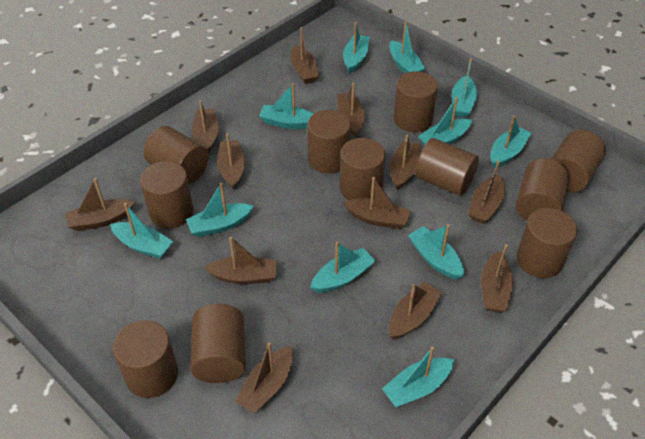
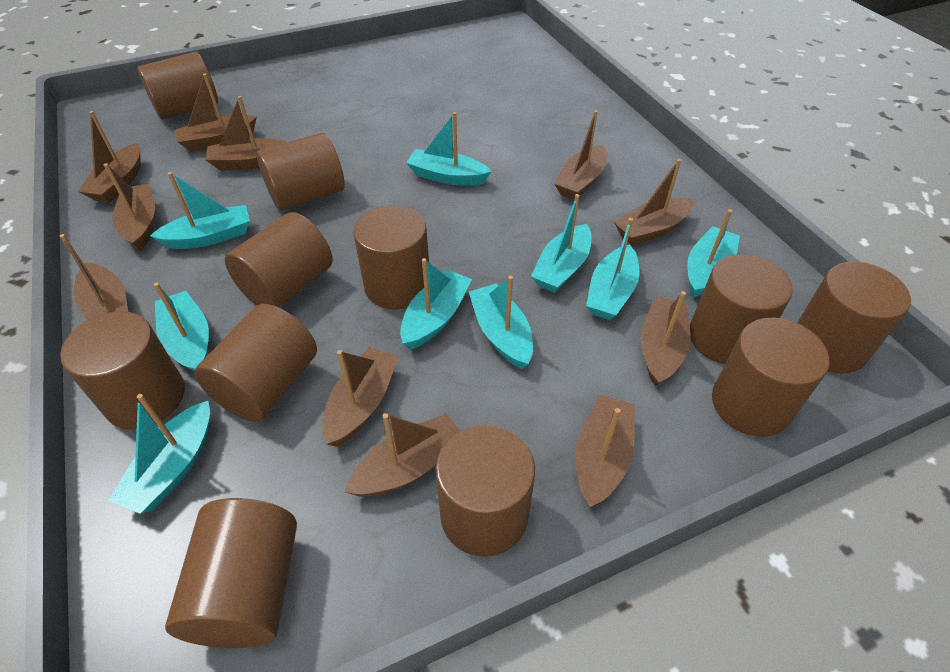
brown boat: [65,178,135,231] [192,100,219,153] [204,237,277,284] [217,133,245,189] [235,342,293,413] [291,27,319,84] [337,83,365,137] [343,177,411,229] [389,282,442,340] [390,134,421,190] [468,161,505,224] [481,244,513,312] = 12 -> [60,234,128,320] [78,111,141,203] [104,163,155,251] [174,73,257,152] [205,96,286,170] [322,347,399,447] [344,413,460,497] [554,110,607,200] [576,395,635,507] [614,159,694,245] [641,291,691,386] = 11
turquoise boat: [110,203,173,259] [186,183,253,237] [259,83,313,129] [310,242,375,293] [343,22,370,73] [382,347,454,407] [389,22,425,73] [408,224,464,280] [418,97,472,146] [452,59,477,118] [490,116,532,168] = 11 -> [108,394,210,514] [150,172,250,249] [154,282,209,371] [400,258,472,350] [406,112,492,186] [469,276,533,369] [531,194,591,293] [586,218,639,320] [687,209,740,297] = 9

